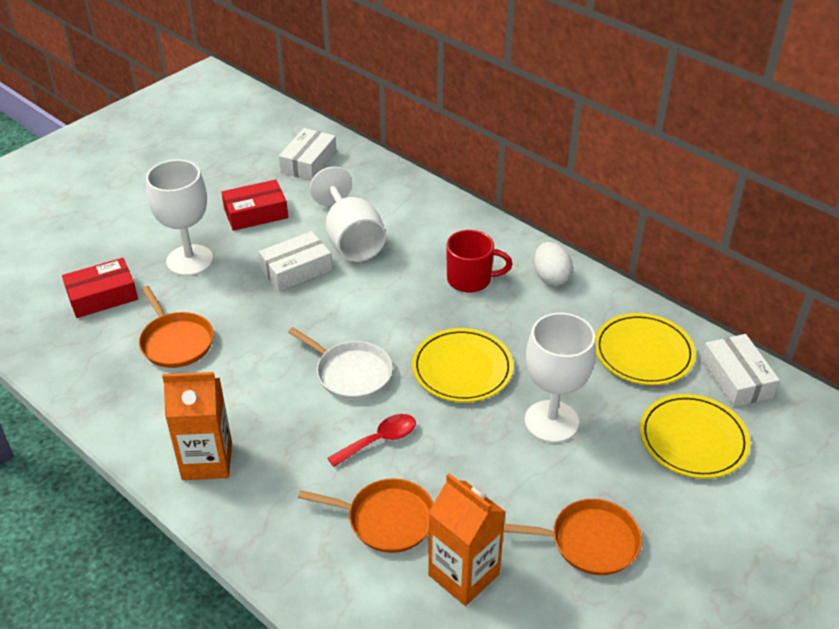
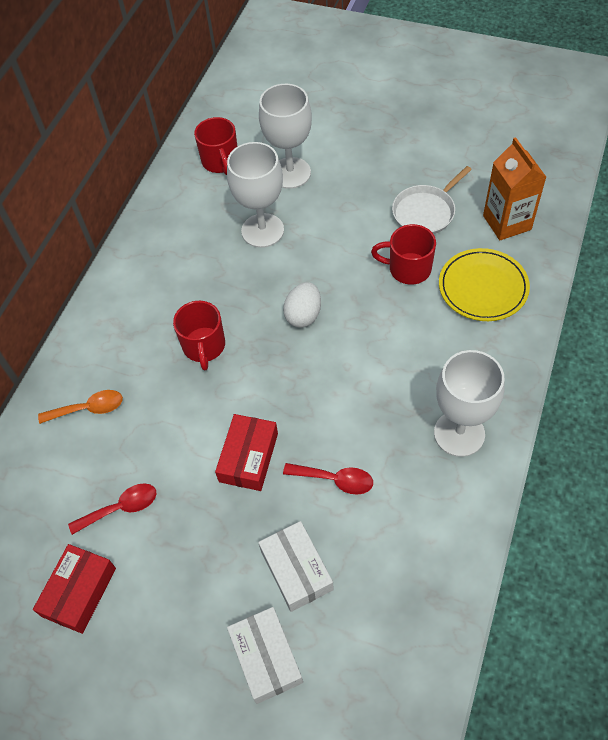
orange carton: [162,372,232,480] [428,473,506,606] = 2 -> [483,137,546,240] = 1
orange pan: [139,286,214,368] [298,478,434,553] [504,499,642,575] = 3 -> none = 0
orange spoon: none = 0 -> [38,390,123,424] = 1
red mug: [446,230,513,293] = 1 -> [173,301,225,371] [194,117,237,175] [371,224,436,285] = 3
red spoon: [327,414,416,467] = 1 -> [68,483,157,535] [283,463,373,495] = 2
white box: [258,231,332,291] [279,128,337,181] [701,334,780,407] = 3 -> [227,607,303,704] [258,521,334,612] = 2
yellow plate: [412,328,513,402] [595,313,696,385] [640,394,750,479] = 3 -> [439,248,530,321] = 1

